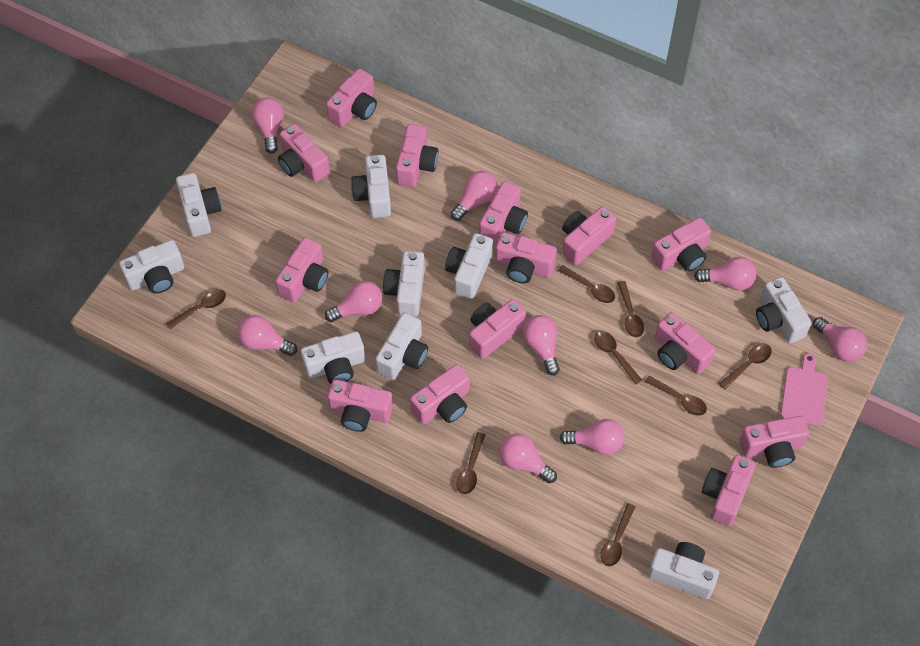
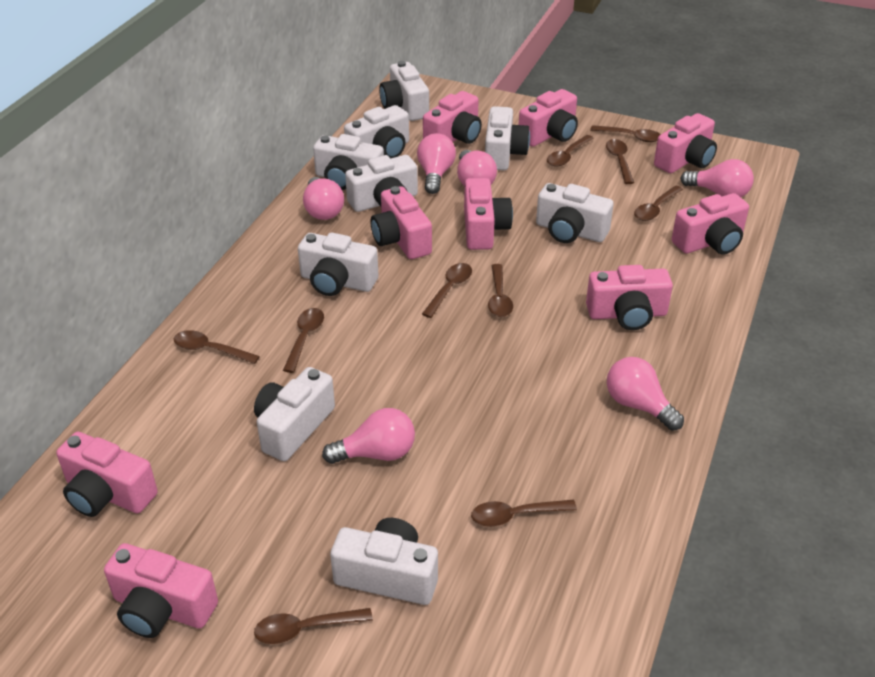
brown spoon: [166,289,226,329] [456,432,486,494] [558,265,615,303] [594,331,642,385] [600,503,635,566] [618,281,644,337] [645,375,707,416] [719,343,772,389] = 8 -> [174,330,260,364] [254,608,373,644] [283,308,324,373] [422,263,472,318] [471,500,577,527] [488,264,513,317] [547,135,594,167] [590,125,661,142] [606,139,634,184] [634,185,683,221] = 10
pink camera: [275,237,328,302] [278,124,330,183] [326,68,377,127] [328,380,393,432] [396,124,438,187] [410,364,470,424] [469,299,526,359] [479,181,528,245] [495,232,557,283] [562,206,616,265] [651,217,711,272] [655,312,715,374] [702,455,756,526] [739,416,809,468] = 14 -> [56,432,158,517] [104,543,218,638] [371,186,432,259] [423,91,482,144] [464,178,513,250] [519,89,578,147] [586,265,673,330] [654,113,717,173] [672,193,749,255] = 9
pink cutting board: [780,353,828,426] = 1 -> none = 0
pink light bulb: [237,315,297,356] [252,98,284,154] [325,281,383,322] [450,171,498,221] [499,434,557,483] [523,315,560,376] [560,419,625,455] [694,257,757,291] [813,317,867,362] = 9 -> [303,177,344,220] [322,408,415,464] [417,133,456,194] [457,150,497,186] [607,357,684,431] [680,159,754,197] = 6

